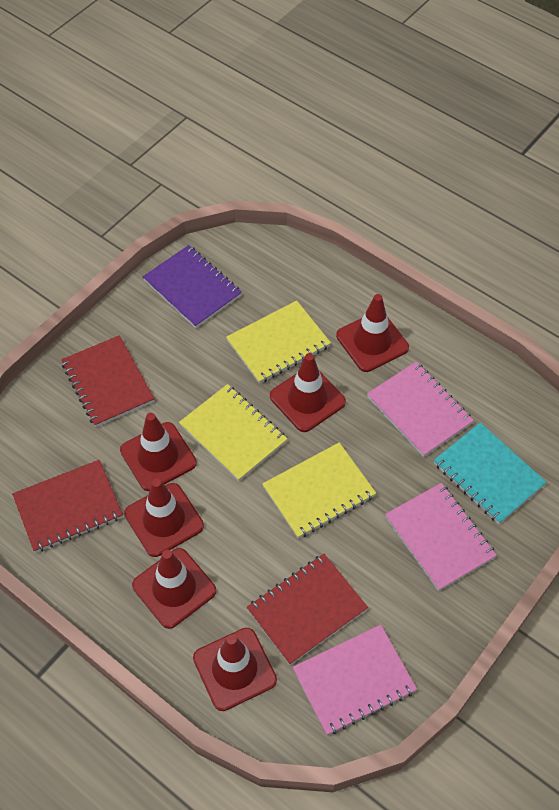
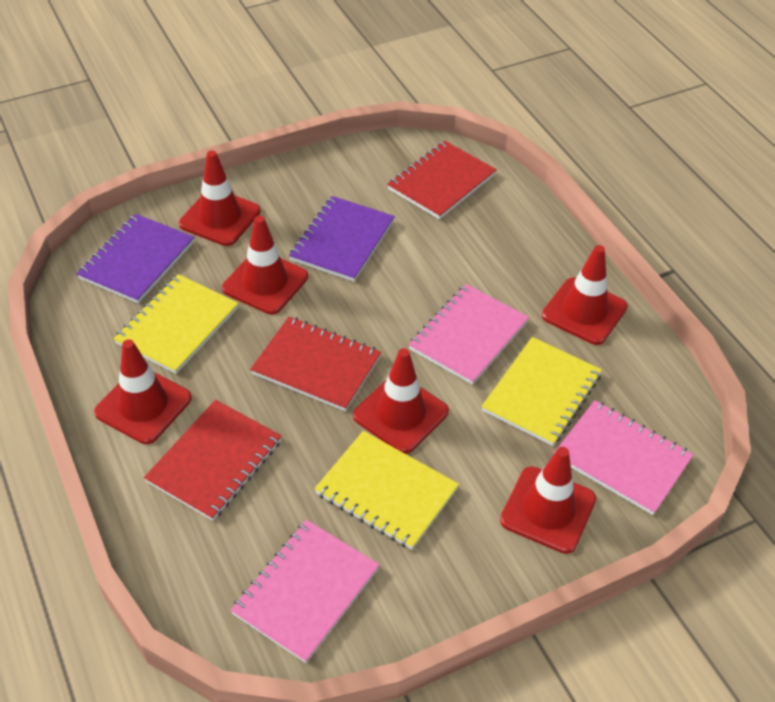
purple notebook: [143,245,242,328] = 1 -> [77,214,194,303] [289,196,395,282] = 2
turquoise notebook: [434,422,547,524] = 1 -> none = 0

